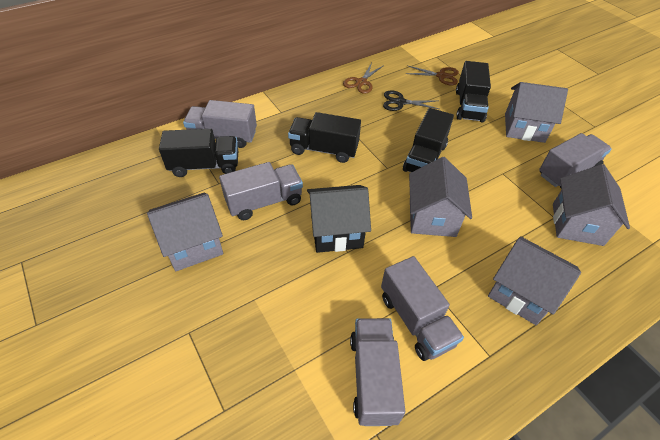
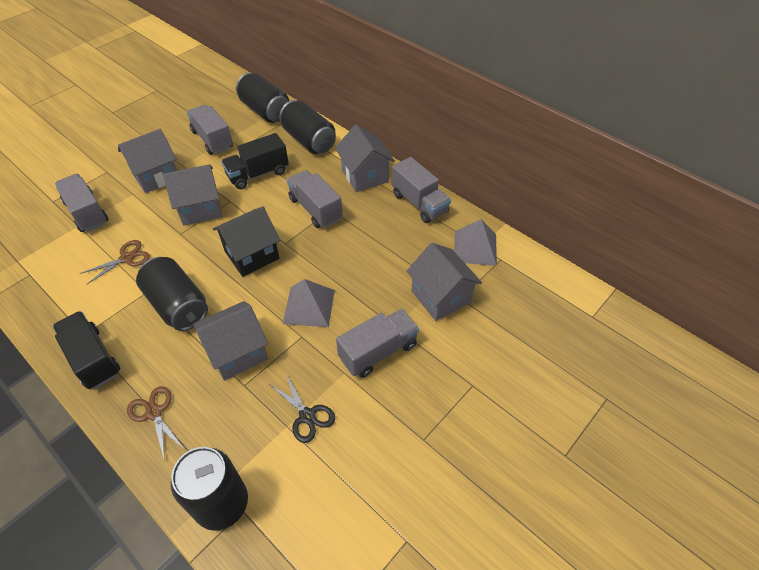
black can: none = 0 -> [136,257,208,331] [171,447,248,531] [236,73,289,123] [279,100,336,154] = 4
black truck: [159,129,238,177] [288,112,361,163] [403,108,454,172] [456,61,491,123] = 4 -> [53,311,120,389] [221,133,289,189] = 2
grey pyramid: none = 0 -> [283,279,335,327] [454,219,497,266] = 2

